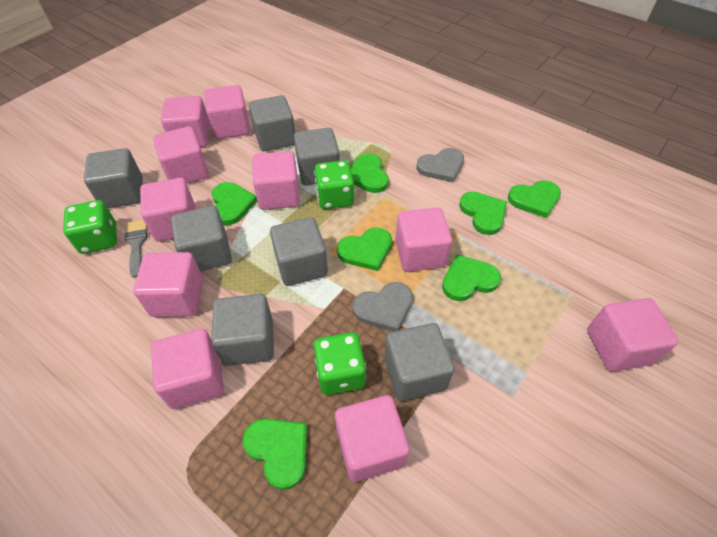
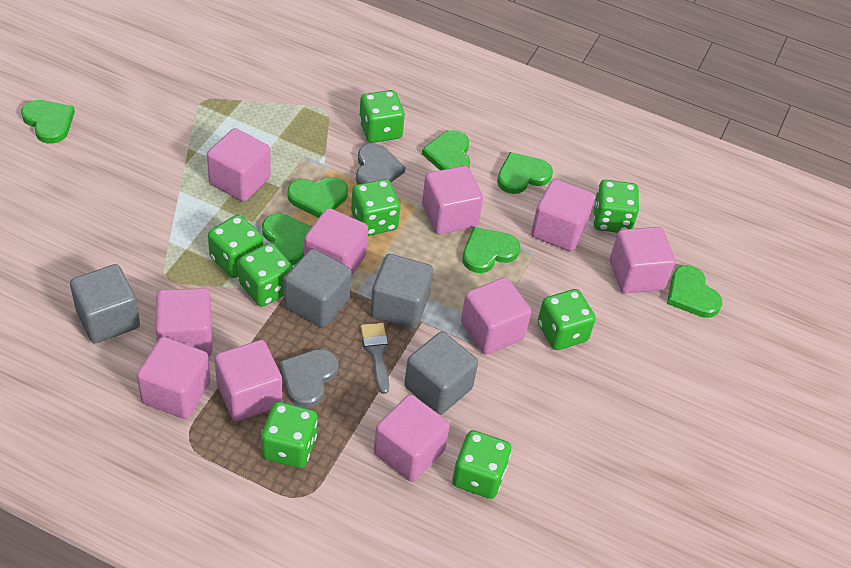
green dice: [63,200,117,254] [314,160,354,209] [314,332,366,395] = 3 -> [208,215,263,278] [238,243,293,307] [261,402,317,468] [351,179,400,236] [359,90,405,143] [452,430,511,499] [538,289,596,350] [593,180,639,233] = 8
grey cube: [84,148,143,208] [171,206,232,271] [211,294,274,366] [249,95,295,151] [270,217,328,286] [294,128,340,186] [384,323,455,401] = 7 -> [70,264,140,344] [284,249,352,328] [370,254,433,329] [404,331,478,415] = 4

